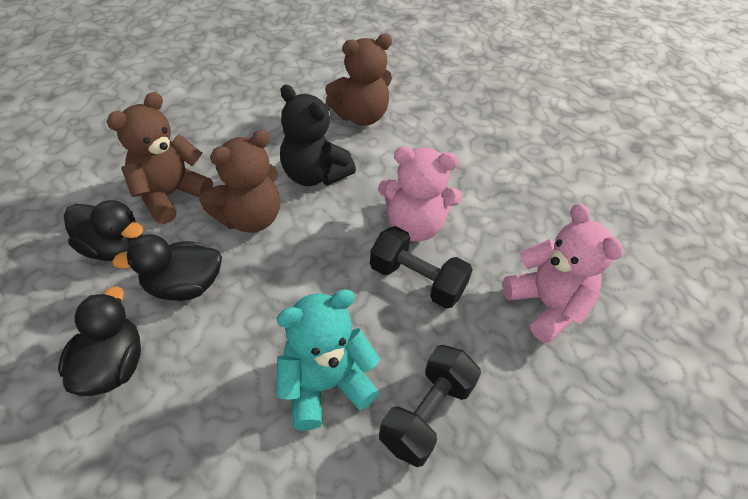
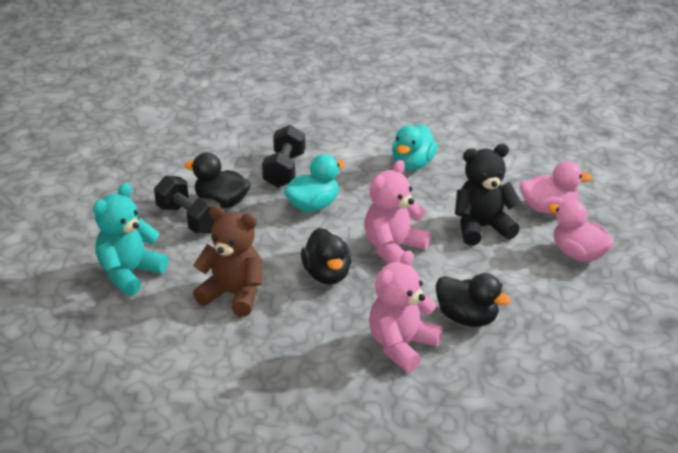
brown teddy bear: [107,92,213,224] [199,130,280,233] [325,34,392,126] = 3 -> [193,205,262,317] = 1
pink duck: none = 0 -> [520,161,592,214] [548,199,614,262] = 2
turquoise duck: none = 0 -> [284,154,345,212] [392,125,437,171] = 2

